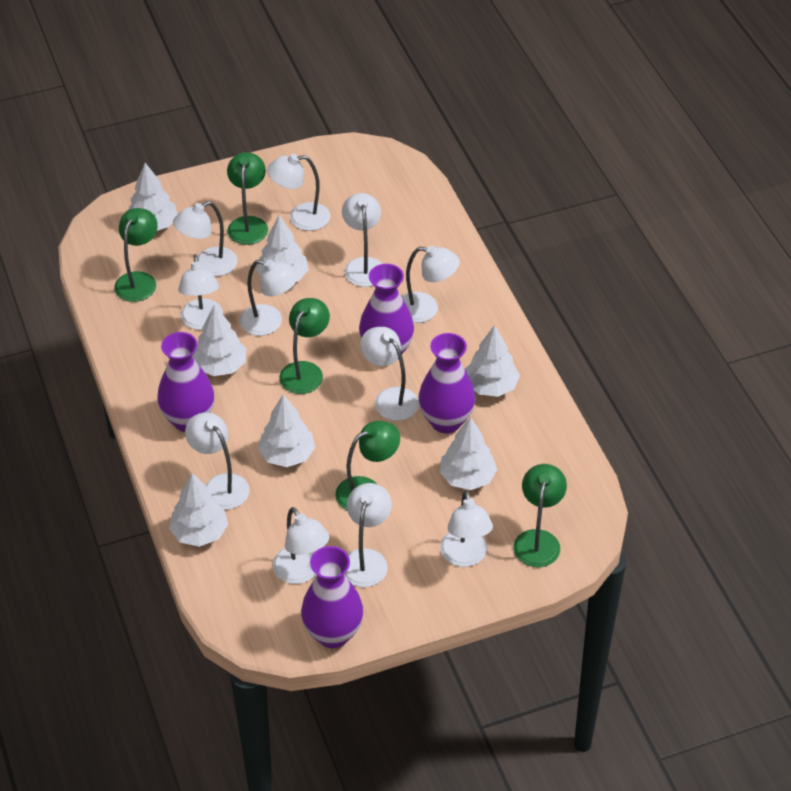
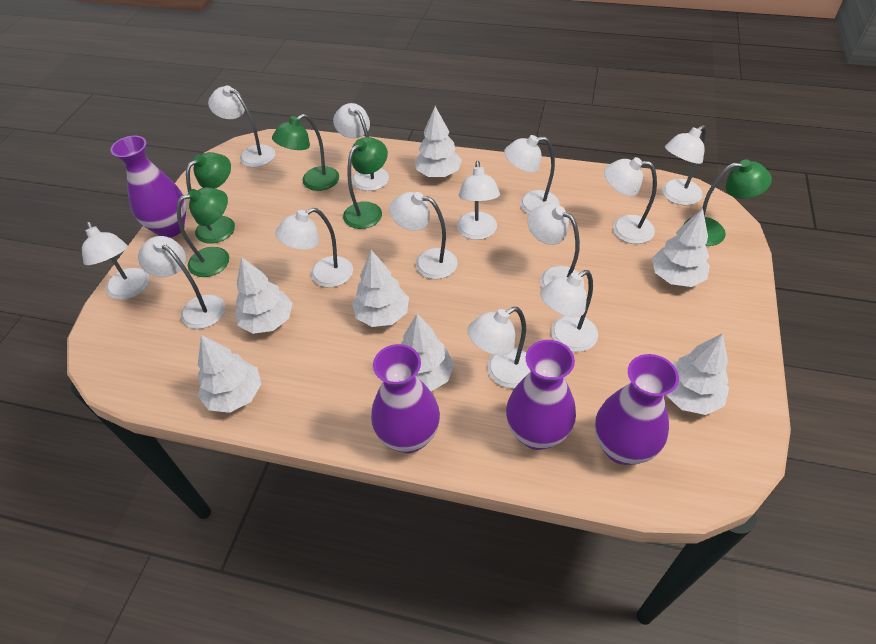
white lamp: [173,201,237,276] [178,255,223,330] [185,413,249,510] [240,259,298,336] [267,154,330,231] [273,507,330,584] [342,193,383,287] [344,483,392,587] [360,327,419,421] [402,246,460,323] [440,490,493,567] = 11 -> [82,222,150,300] [138,236,225,329] [208,85,275,167] [275,208,353,288] [333,103,389,191] [389,192,458,279] [457,161,500,240] [468,307,531,388] [504,135,560,214] [527,204,584,288] [540,270,598,352] [604,157,657,244] [662,125,706,205] = 13

